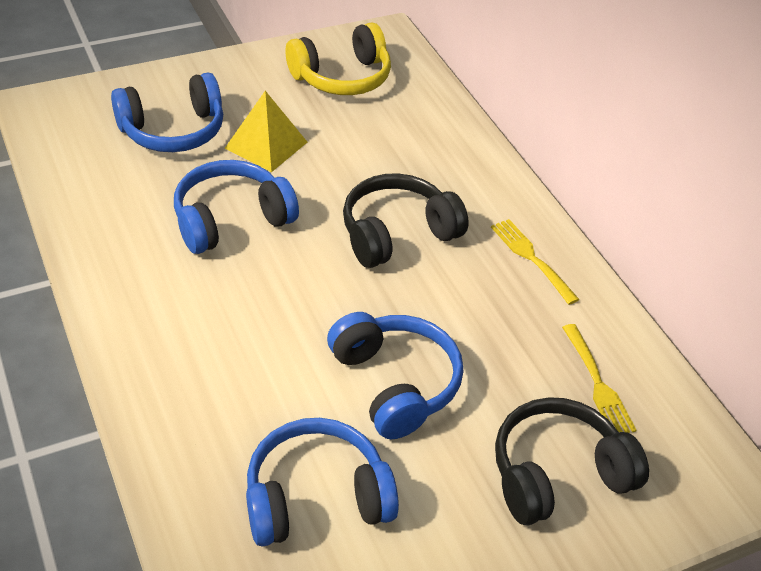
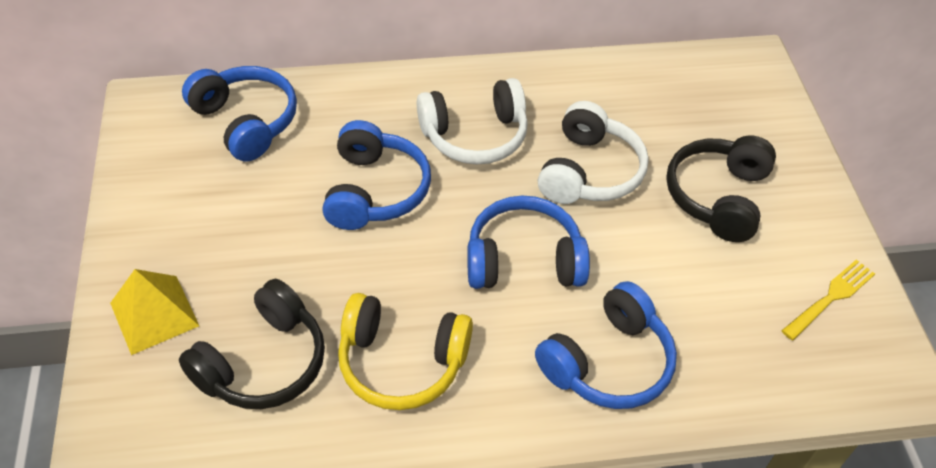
white headphones: none = 0 -> [417,78,528,165] [538,101,649,204] = 2
yellow fork: [491,219,580,305] [562,324,637,433] = 2 -> [781,260,875,340] = 1

